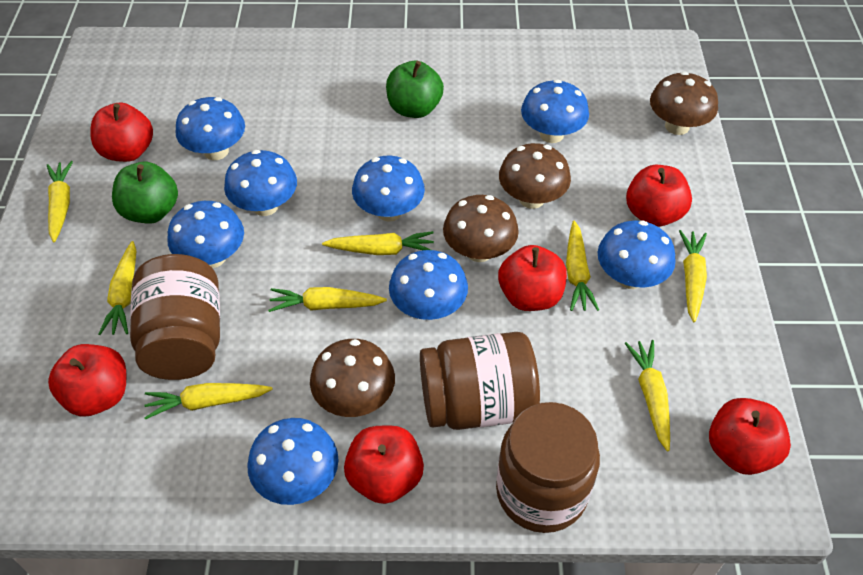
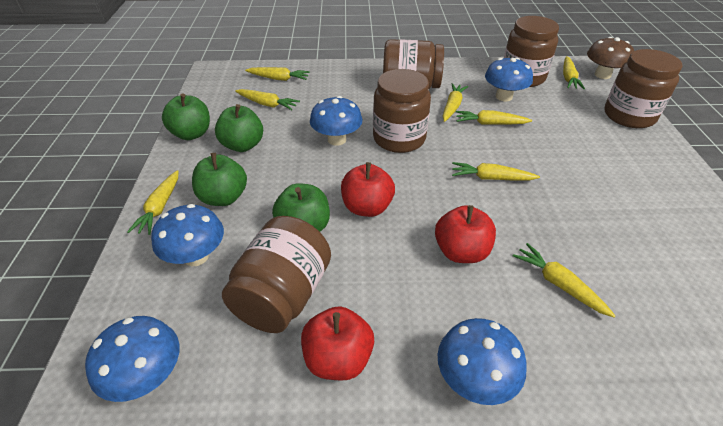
blue mushroom: [167,201,244,268] [176,97,245,160] [224,150,297,216] [247,418,339,505] [352,156,425,222] [389,250,468,320] [521,79,589,143] [598,220,676,289] = 8 -> [85,316,179,402] [151,204,224,266] [310,96,362,146] [437,318,527,405] [485,57,533,101] = 5
brown jar: [130,254,220,380] [420,332,540,430] [496,402,600,533] = 3 -> [222,216,331,333] [373,69,431,153] [383,39,444,90] [504,16,559,87] [604,49,682,128] = 5
brown mushroom: [310,339,395,417] [443,195,519,262] [499,143,571,209] [650,71,718,135] = 4 -> [587,37,634,79] = 1
green apple: [112,162,178,224] [386,61,444,118] = 2 -> [162,94,210,140] [192,153,247,206] [215,104,263,152] [272,183,330,232] = 4
red apple: [48,344,126,417] [90,103,153,162] [344,426,424,504] [498,245,567,311] [626,165,692,227] [709,398,791,475] = 6 -> [301,306,374,381] [341,162,395,217] [435,205,496,263] = 3

